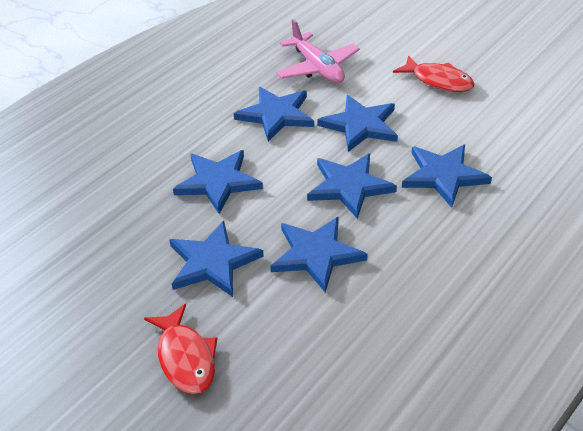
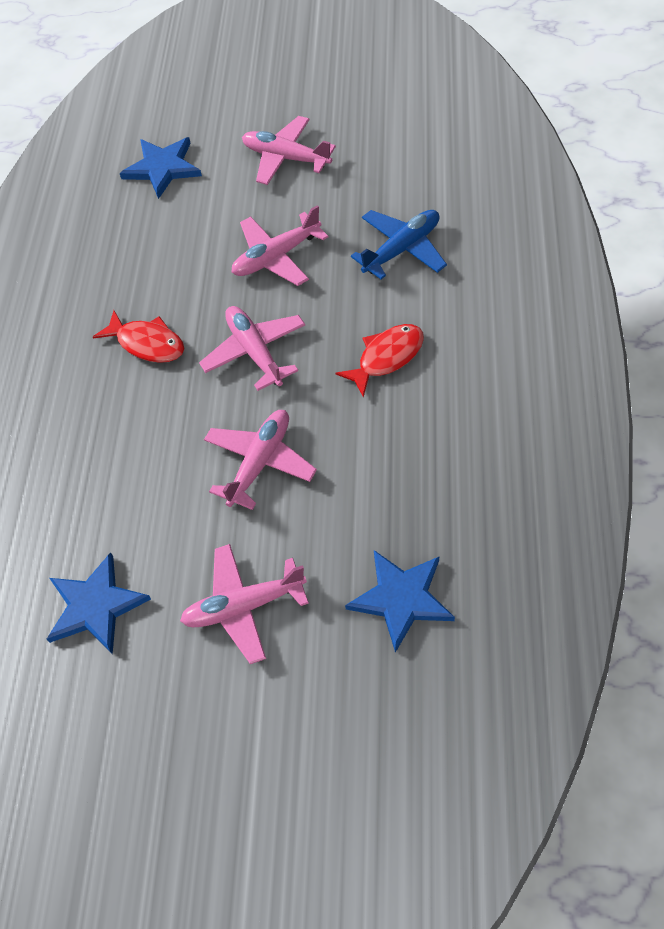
blue plane: none = 0 -> [351,210,447,279] = 1
blue star: [170,221,264,297] [173,150,263,214] [234,87,314,142] [270,216,368,293] [307,154,397,219] [317,95,398,152] [402,144,492,208] = 7 -> [47,552,151,655] [120,137,202,199] [345,550,455,653] = 3
pink plane: [276,19,360,83] = 1 -> [180,544,309,664] [199,306,305,391] [204,410,317,510] [231,205,328,286] [242,116,336,185] = 5

